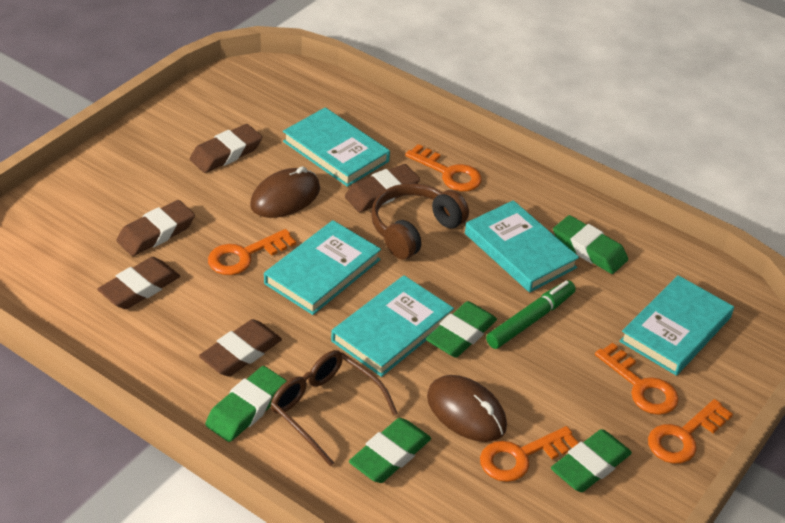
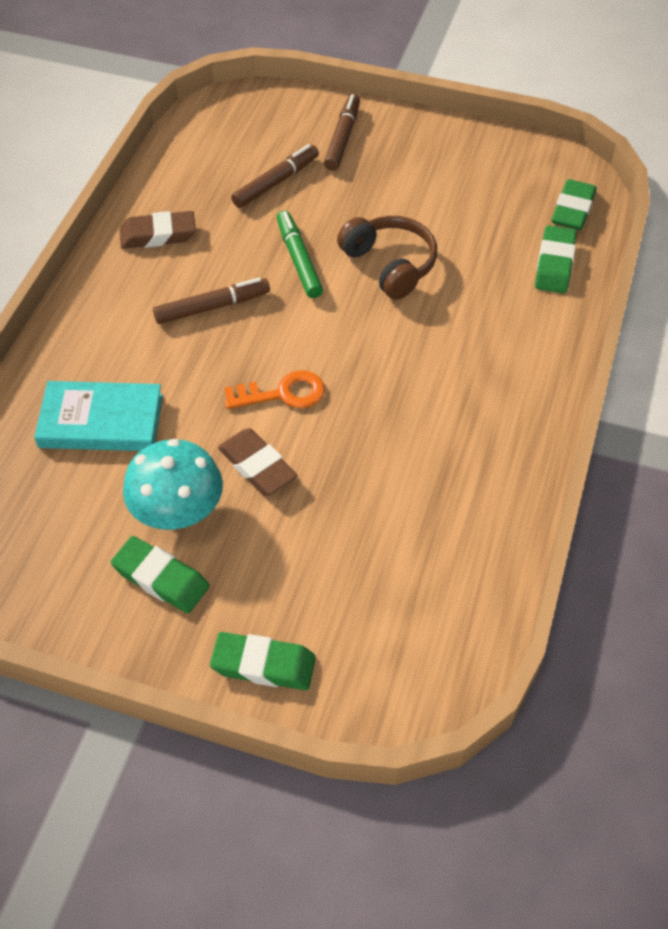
brown eraser: [97,257,180,309] [116,200,195,256] [190,124,262,173] [199,319,282,377] [345,164,420,212] = 5 -> [120,211,196,249] [218,428,297,495] = 2
brown glasses: [271,350,398,466] = 1 -> none = 0
brown marker: none = 0 -> [153,277,270,324] [231,144,319,208] [324,94,360,171] = 3
brown mouse: [250,166,320,218] [427,375,507,442] = 2 -> none = 0
green eraser: [205,366,287,442] [349,418,431,483] [426,301,497,358] [551,429,632,492] [553,215,628,274] = 5 -> [111,536,210,613] [210,632,316,690] [535,225,577,294] [552,179,596,230] = 4
orange key: [208,229,296,275] [405,144,482,192] [480,426,578,482] [595,343,679,415] [648,399,733,464] = 5 -> [224,370,325,409] = 1
turquoise book: [264,220,381,315] [283,108,390,187] [331,275,454,377] [465,200,579,292] [619,275,734,376] = 5 -> [34,381,163,451] = 1
turquoise mushroom: none = 0 -> [123,439,223,530] = 1

